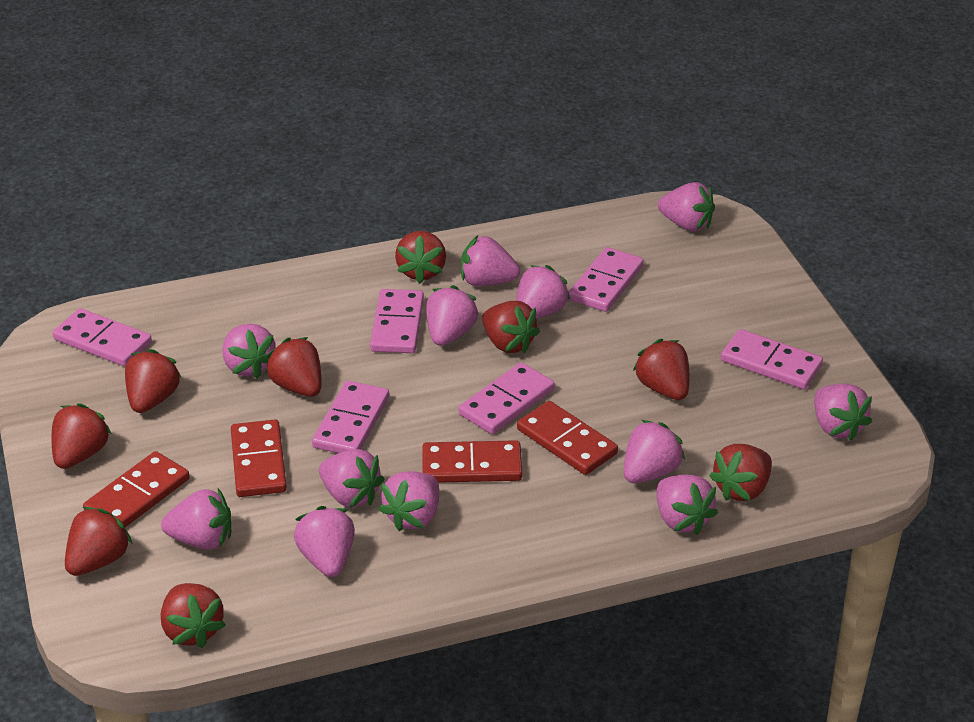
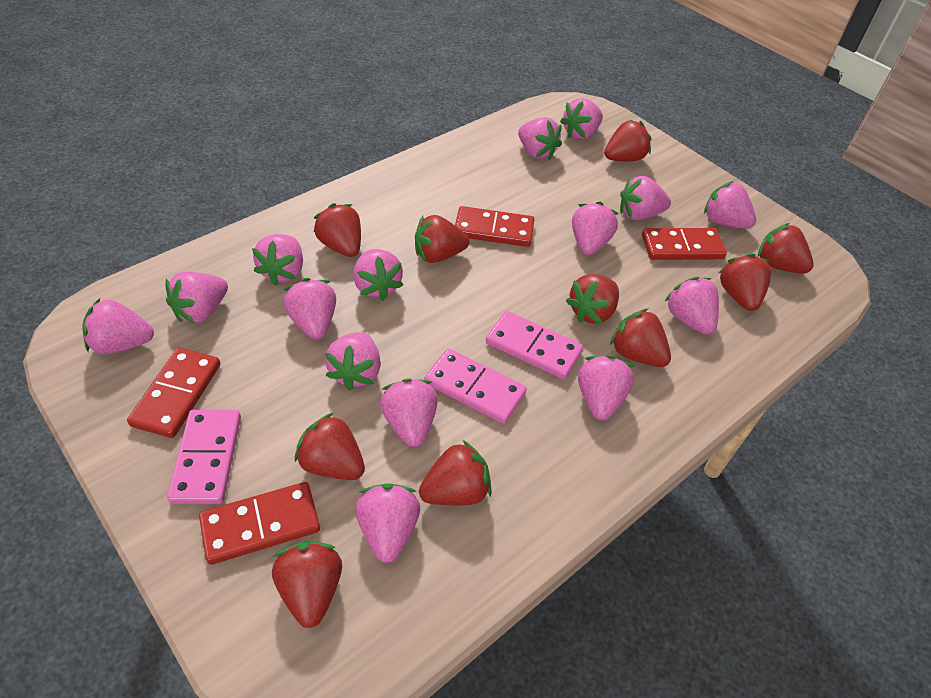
pink domino: [53,308,152,366] [312,381,389,453] [370,289,424,353] [459,363,555,434] [569,247,644,312] [721,329,823,389] = 6 -> [167,410,241,504] [424,349,527,424] [486,311,583,379] = 3
pink strawberry: [161,489,231,549] [222,324,276,379] [294,506,355,577] [319,449,384,508] [379,471,439,531] [426,285,479,346] [461,235,520,286] [516,265,571,319] [624,420,685,483] [657,475,718,535] [658,182,715,231] [814,384,872,441] = 12 -> [82,298,154,354] [165,272,228,324] [252,234,303,286] [283,278,336,339] [325,332,381,391] [353,249,403,301] [355,484,420,563] [380,378,438,447] [518,117,562,160] [560,98,603,139] [572,202,618,255] [578,355,634,420] [620,176,671,220] [664,277,719,335] [704,181,756,229] = 15
red strawberry: [51,403,112,469] [65,507,133,576] [125,349,182,413] [161,583,226,648] [265,337,322,397] [395,231,446,284] [482,301,540,353] [633,339,689,400] [709,444,772,501] = 9 -> [272,542,342,628] [295,412,365,480] [314,203,361,257] [415,215,469,263] [419,440,492,506] [566,274,619,324] [604,120,651,161] [610,308,671,367] [719,254,771,311] [758,223,814,274] = 10

